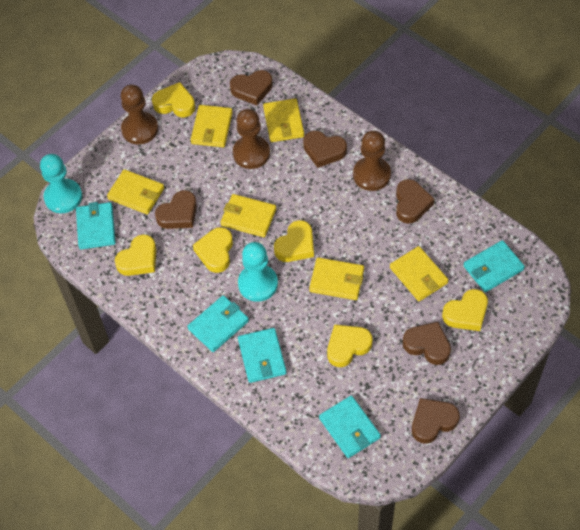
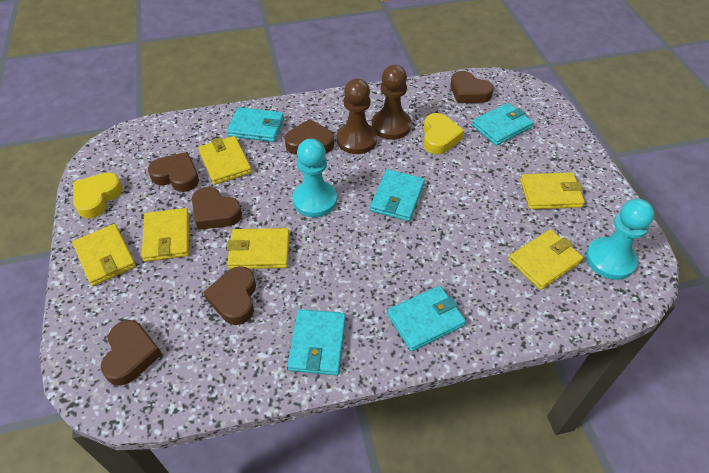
brown pawn: [121,85,158,144] [233,109,270,169] [353,131,391,191] = 3 -> [337,79,377,154] [372,65,411,140] = 2
yellow heart: [115,235,157,276] [152,82,195,117] [193,227,233,273] [274,220,314,262] [327,324,373,367] [442,289,488,331] = 6 -> [73,172,123,218] [424,113,464,154] = 2

